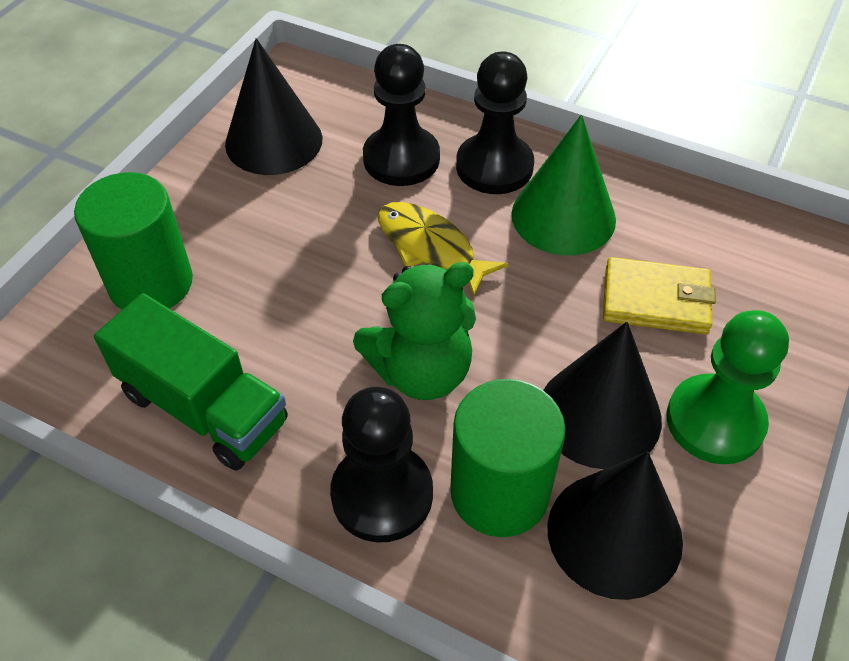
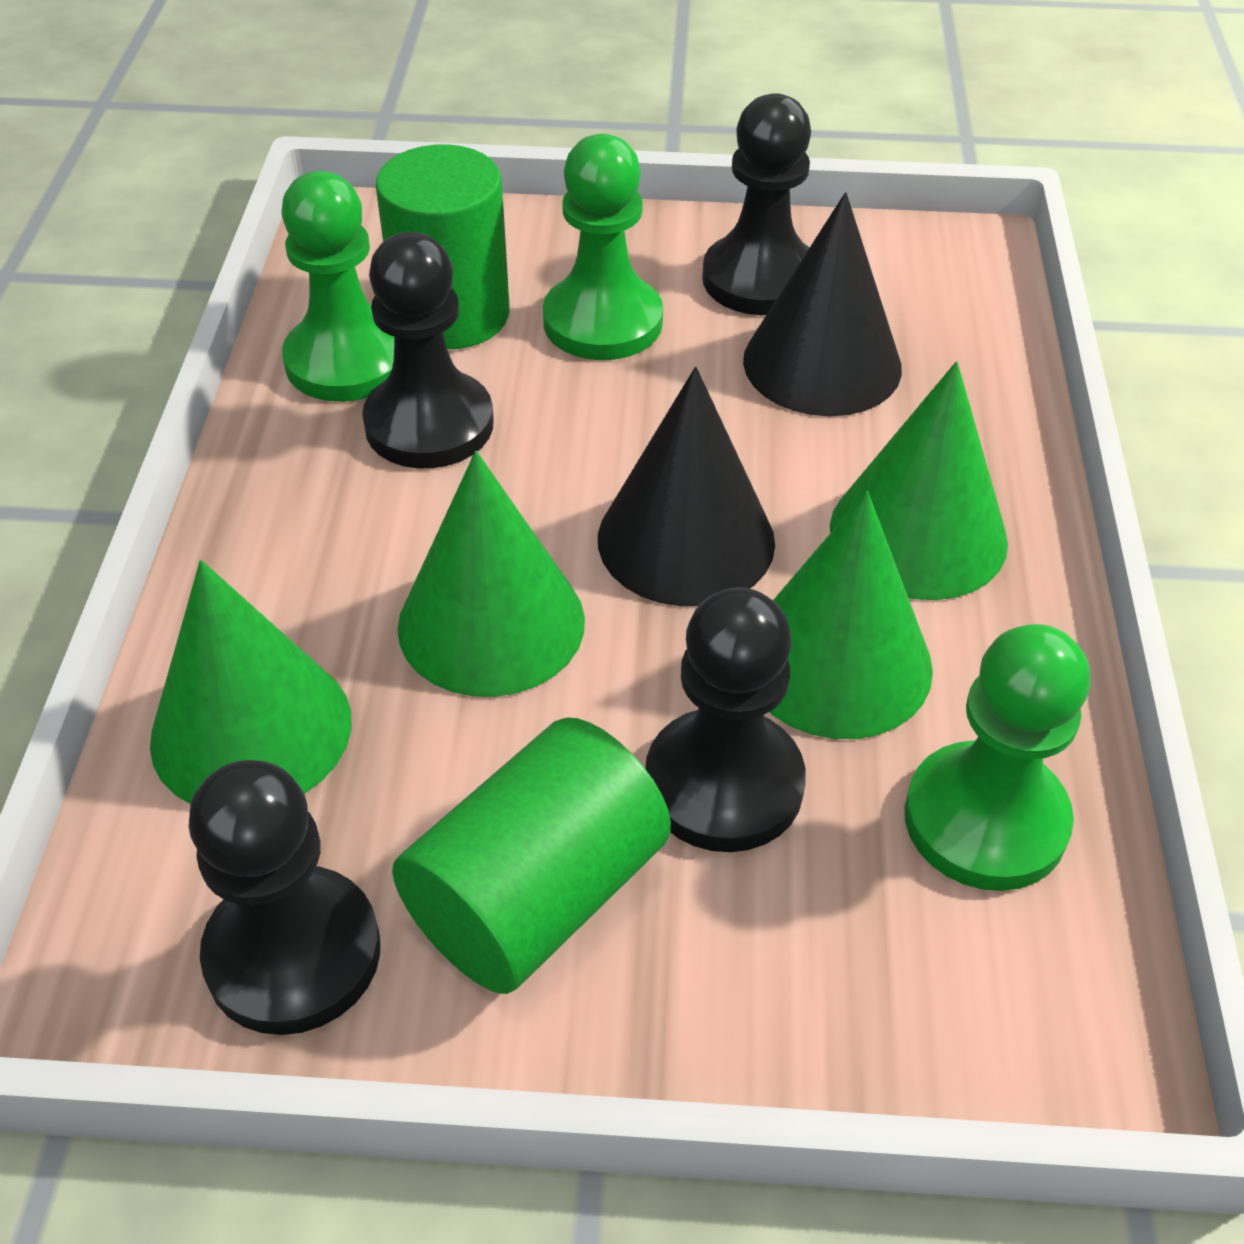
black cone: [225,38,322,175] [543,322,662,469] [547,451,683,600] = 3 -> [598,367,775,606] [743,192,902,416] = 2
black pawn: [330,387,433,543] [363,44,440,186] [456,52,534,194] = 3 -> [189,760,380,1035] [362,232,494,468] [645,587,806,852] [702,93,811,315] = 4
green cone: [512,114,616,256] = 1 -> [150,560,351,804] [397,451,585,697] [769,491,933,739] [830,361,1008,600] = 4
green pawn: [666,310,789,464] = 1 -> [282,171,394,402] [543,134,663,360] [904,624,1090,891] = 3
green teddy bear: [353,262,476,400] = 1 -> none = 0
green truck: [94,293,288,471] = 1 -> none = 0
yellow fish: [378,202,508,297] = 1 -> none = 0
yellow wallet: [603,257,716,335] = 1 -> none = 0

